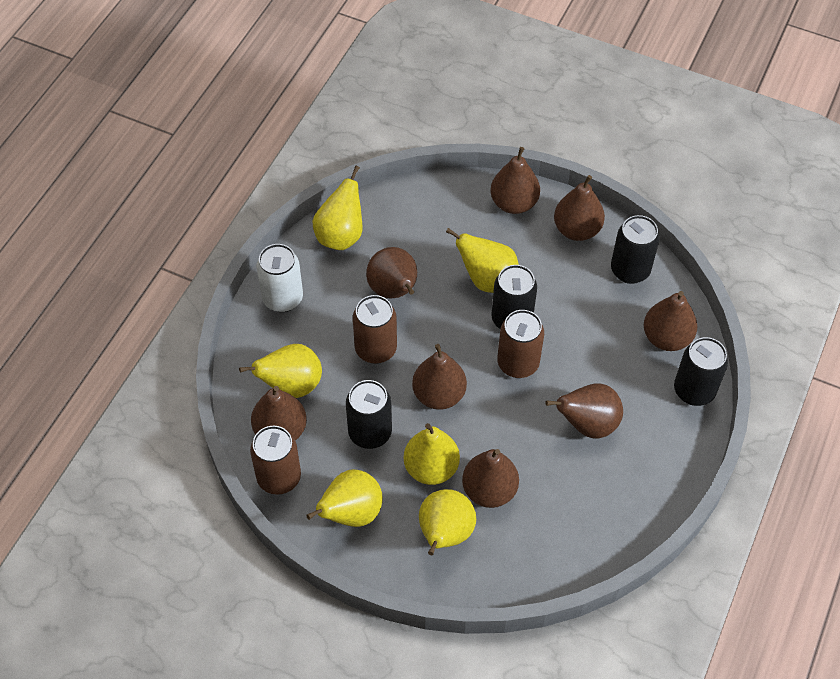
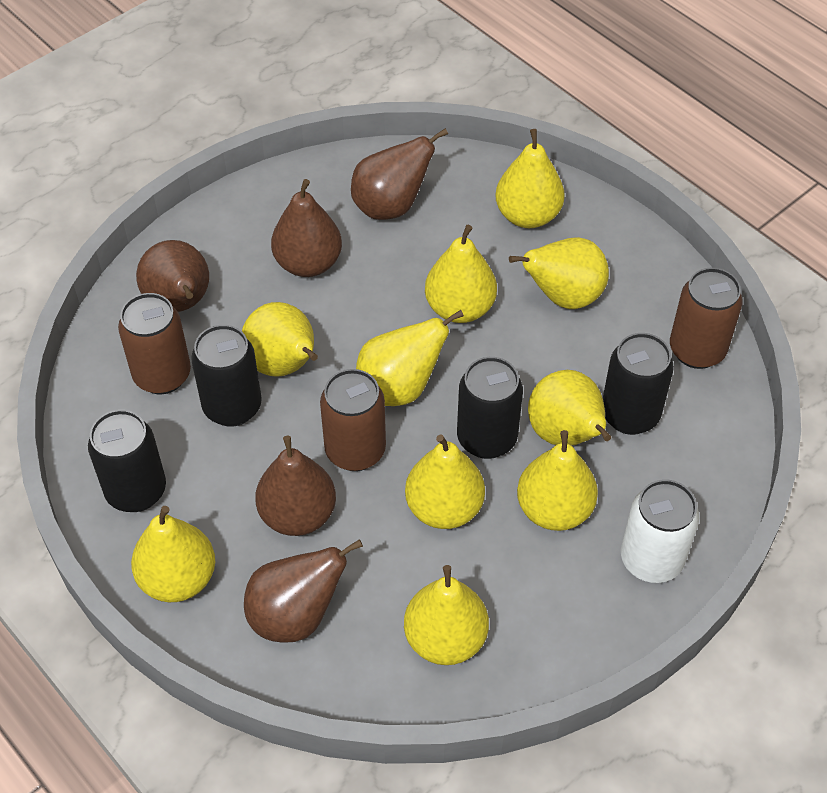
brown pear: [251,386,307,441] [366,247,417,299] [412,344,467,410] [462,449,519,508] [490,147,540,214] [545,383,623,439] [554,175,605,241] [644,291,697,351] = 8 -> [136,240,209,312] [244,539,363,643] [255,436,336,536] [271,179,342,277] [351,128,448,220] = 5
yellow pear: [239,344,322,398] [306,469,383,527] [313,166,362,250] [403,423,460,485] [419,489,476,555] [446,228,519,293] = 6 -> [131,506,215,602] [242,302,318,377] [356,310,464,406] [404,565,489,665] [405,434,485,529] [425,225,497,323] [496,129,565,228] [509,237,609,309] [517,430,598,531] [528,370,611,446] = 10

